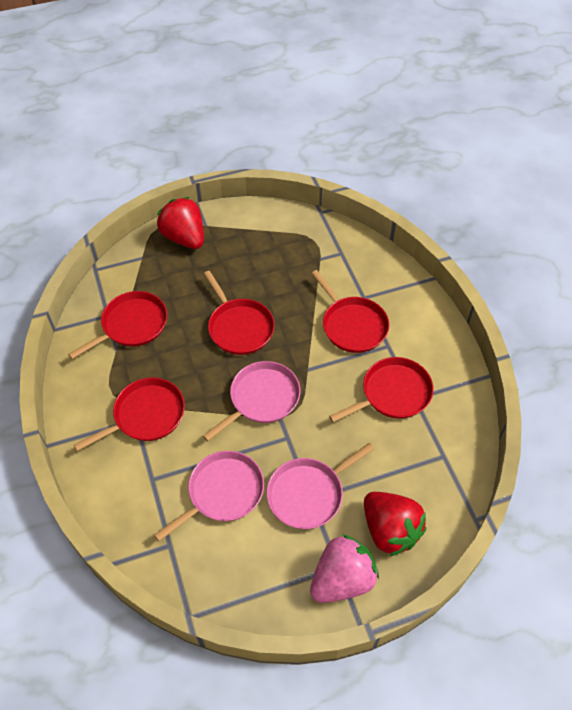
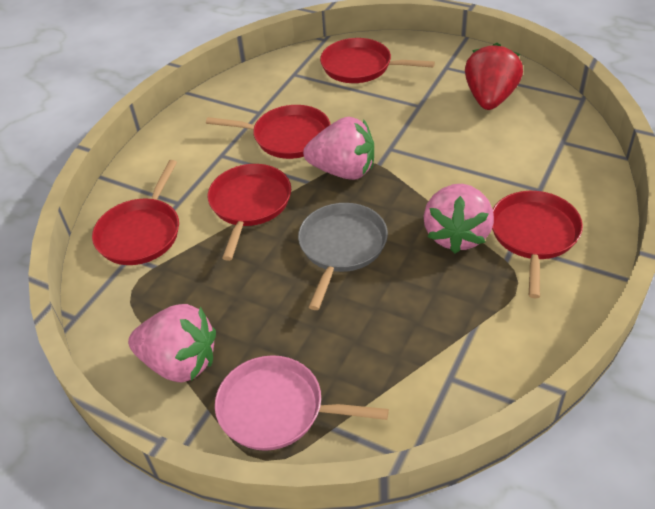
grey pan: none = 0 -> [298,203,388,310] = 1
pink pan: [154,451,264,541] [203,361,300,441] [267,443,375,529] = 3 -> [215,355,389,451] = 1
pink strawberry: [310,534,379,603] = 1 -> [128,304,216,382] [303,117,374,180] [423,184,494,253] = 3
red strawberry: [157,197,204,249] [364,492,426,556] = 2 -> [465,43,523,110] = 1

